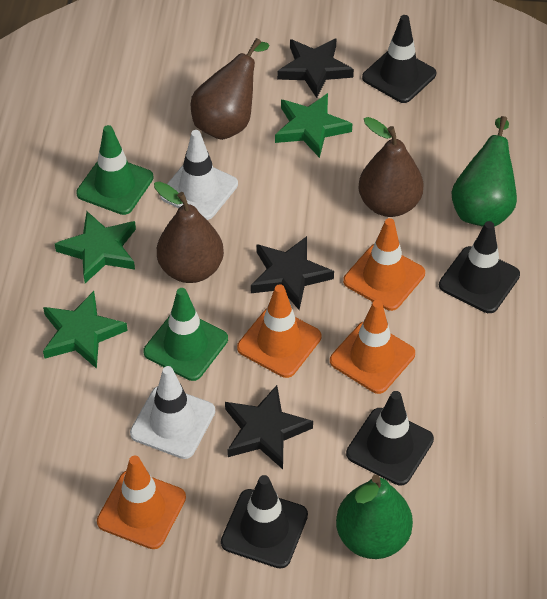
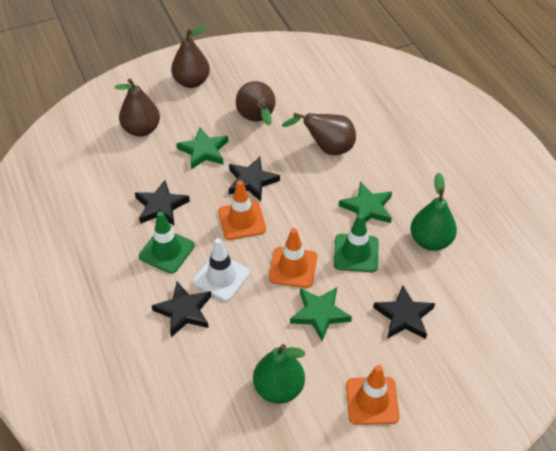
black star: [225,385,313,469] [251,236,334,310] [277,38,354,98] = 3 -> [135,180,190,225] [152,282,212,337] [229,157,280,201] [373,285,435,339] = 4
black traffic cone: [221,475,308,569] [346,391,434,485] [362,15,436,103] [439,221,520,313] = 4 -> none = 0
brown pear: [154,181,224,283] [191,38,269,140] [358,117,424,217] = 3 -> [115,79,160,137] [171,25,210,88] [236,81,276,125] [282,113,356,155] = 4
orange traffic cone: [97,455,186,549] [237,284,321,378] [330,300,415,394] [343,218,425,311] = 4 -> [218,180,266,240] [269,228,317,288] [346,365,399,425] = 3
white traffic cone: [130,366,215,459] [160,130,238,220] = 2 -> [193,238,250,301] = 1

